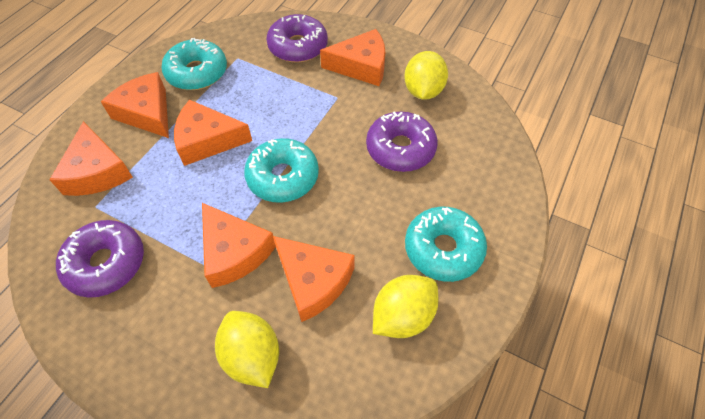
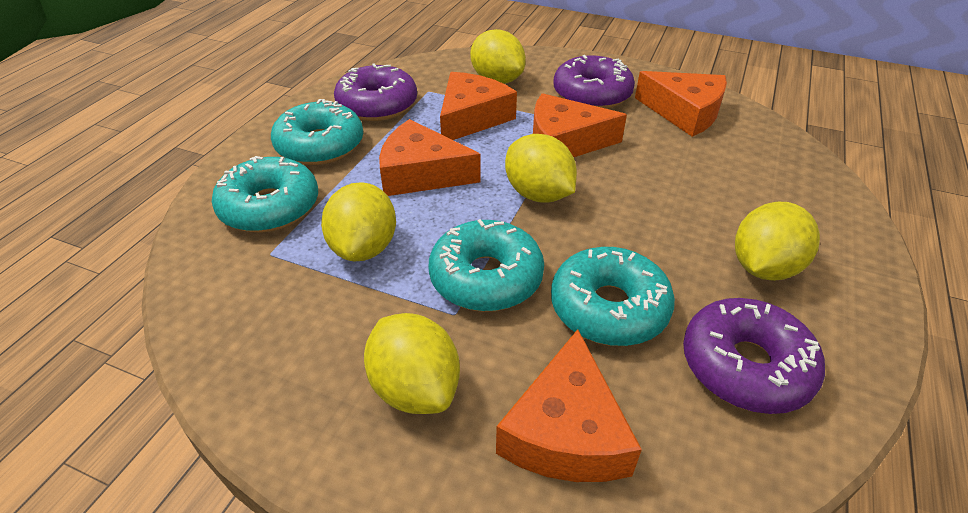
orange cheese: [49,121,133,196] [101,72,169,138] [174,100,252,166] [202,203,276,288] [273,236,355,322] [320,29,385,86] = 6 -> [379,119,481,196] [440,72,517,140] [496,329,642,482] [533,93,627,157] [635,71,727,137] = 5
turquoise donut: [161,38,227,90] [244,138,319,203] [405,207,487,282] = 3 -> [212,156,318,232] [271,99,363,165] [429,219,544,312] [551,247,675,346] = 4
yellow lemon: [215,311,279,388] [373,275,438,338] [404,51,448,100] = 3 -> [321,182,396,261] [364,313,460,414] [470,29,526,84] [505,134,577,203] [735,202,820,281] = 5

